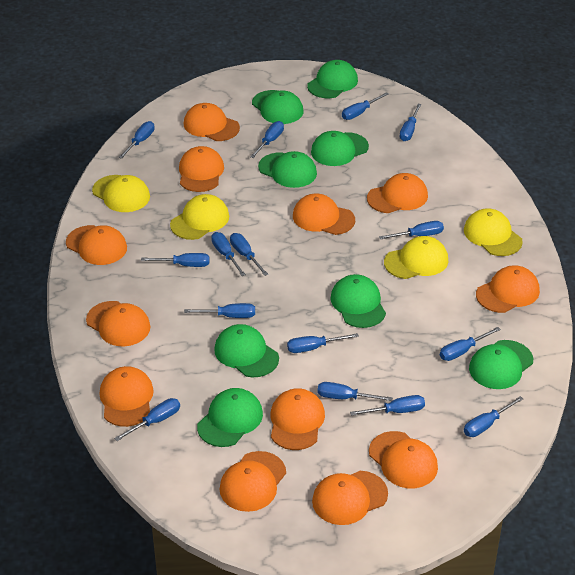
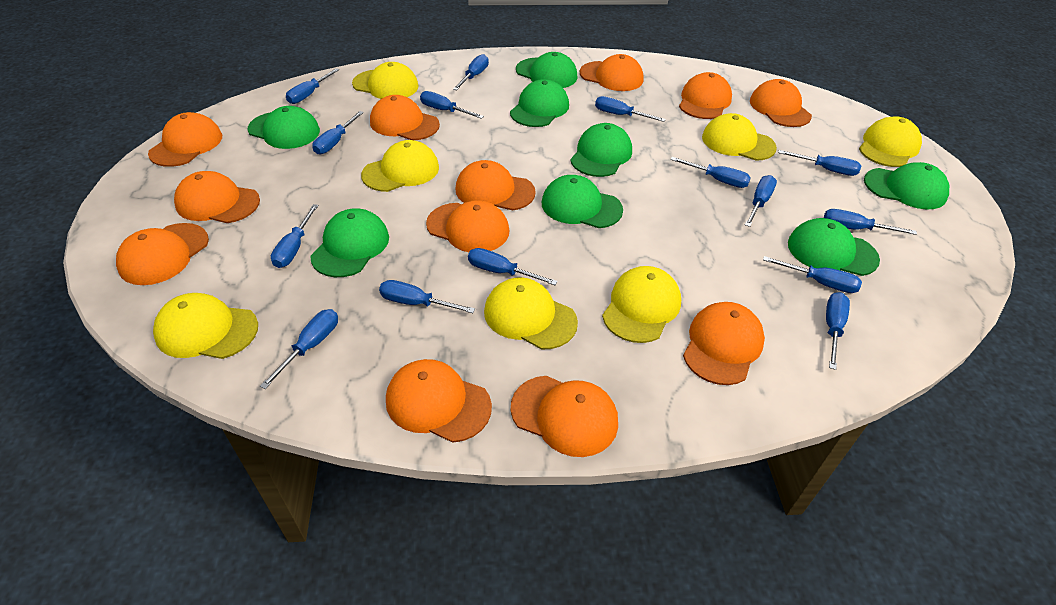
yellow cap: [92,175,150,212] [170,194,229,240] [384,236,448,279] [464,208,523,256] = 4 -> [153,293,258,359] [352,62,419,99] [361,140,439,192] [484,277,578,350] [602,266,681,343] [702,113,777,161] [859,116,922,167] = 7

